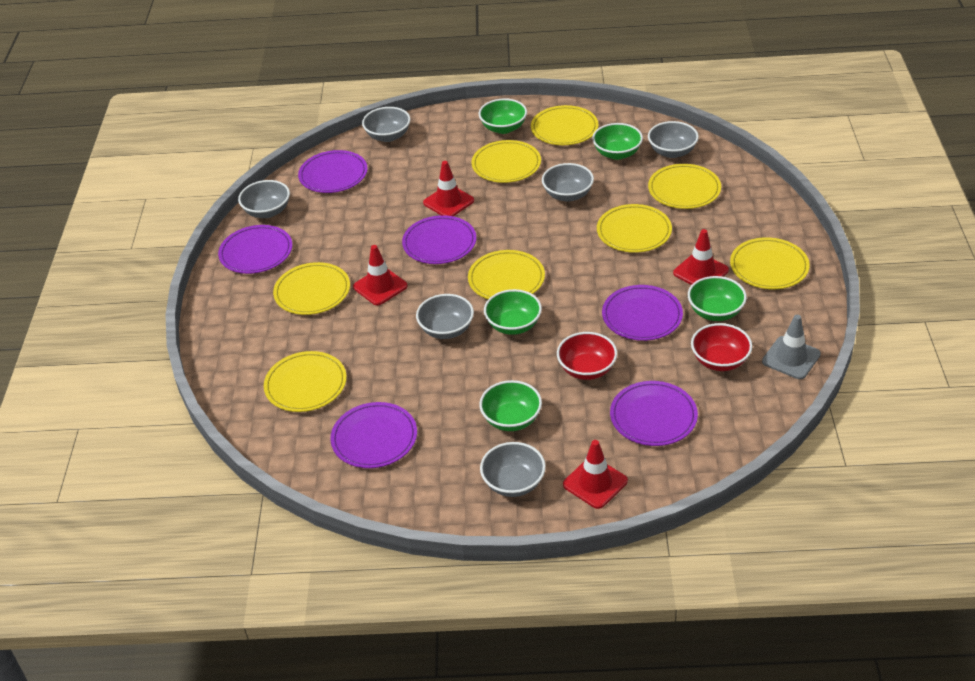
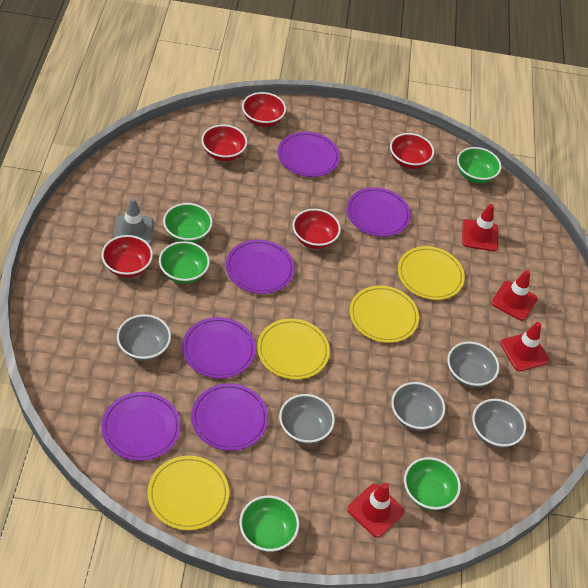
grey bowl: [238,180,290,218] [362,107,410,142] [416,294,474,339] [480,442,546,497] [542,163,594,202] [648,121,699,158] = 6 -> [117,314,171,361] [279,394,335,444] [391,382,445,431] [447,342,499,388] [472,399,526,448] = 5
red bowl: [557,332,617,380] [691,323,752,371] = 2 -> [101,235,153,278] [201,125,247,161] [242,92,286,127] [293,209,341,249] [390,133,434,169] = 5
yellow plate: [264,351,347,412] [273,262,350,315] [468,250,545,299] [471,140,541,183] [531,105,598,145] [597,204,672,253] [648,164,721,209] [730,237,810,289] = 8 -> [147,456,229,530] [257,319,330,380] [349,285,419,343] [398,246,465,300] = 4

